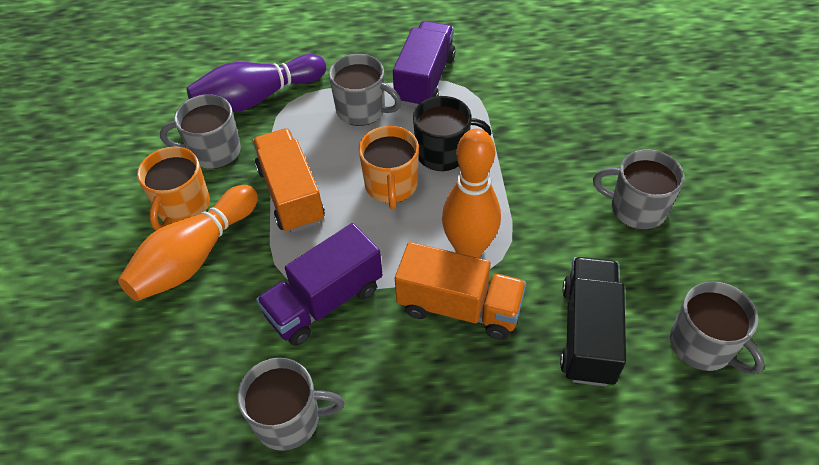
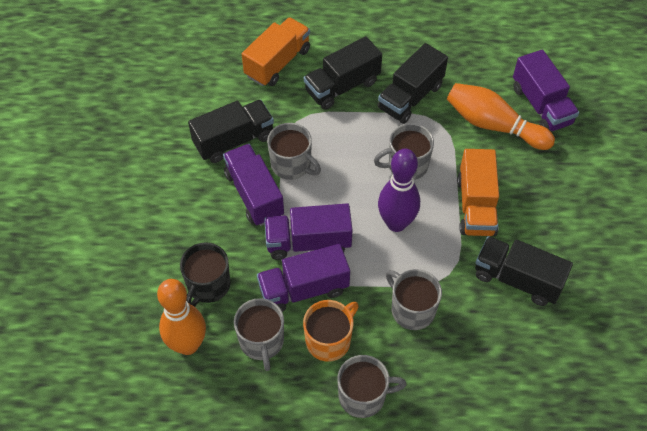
black truck: [560,257,626,386] = 1 -> [188,100,274,163] [304,36,382,110] [378,43,448,124] [475,236,573,306] = 4
orange mug: [137,147,210,231] [359,126,419,209] = 2 -> [303,300,359,361] = 1
purple truck: [256,223,383,346] [393,21,455,107] = 2 -> [223,144,284,226] [257,244,350,312] [264,203,353,260] [513,50,579,131] = 4

